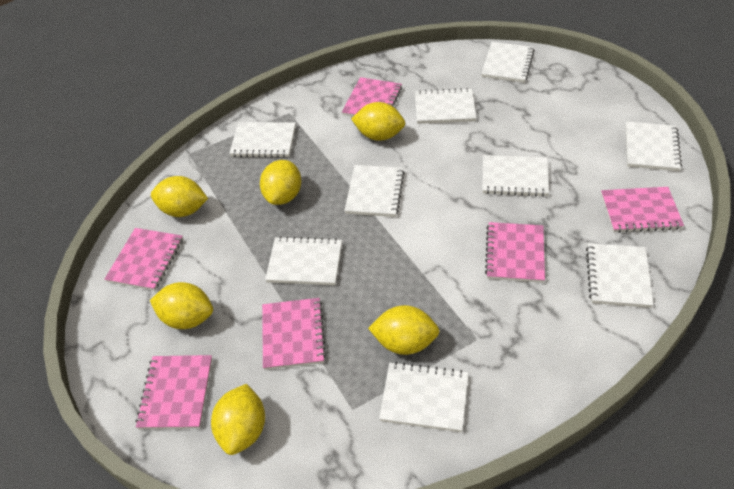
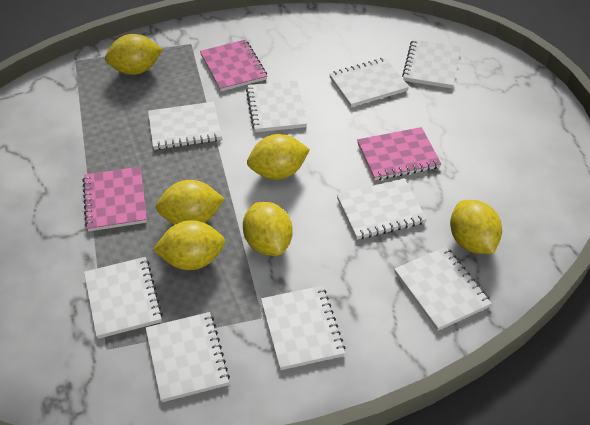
pink notebook: [105,228,183,291] [136,355,212,429] [262,298,326,370] [342,77,402,117] [485,222,545,283] [601,187,684,233] = 6 -> [83,167,147,231] [200,40,267,92] [357,127,441,180] = 3

